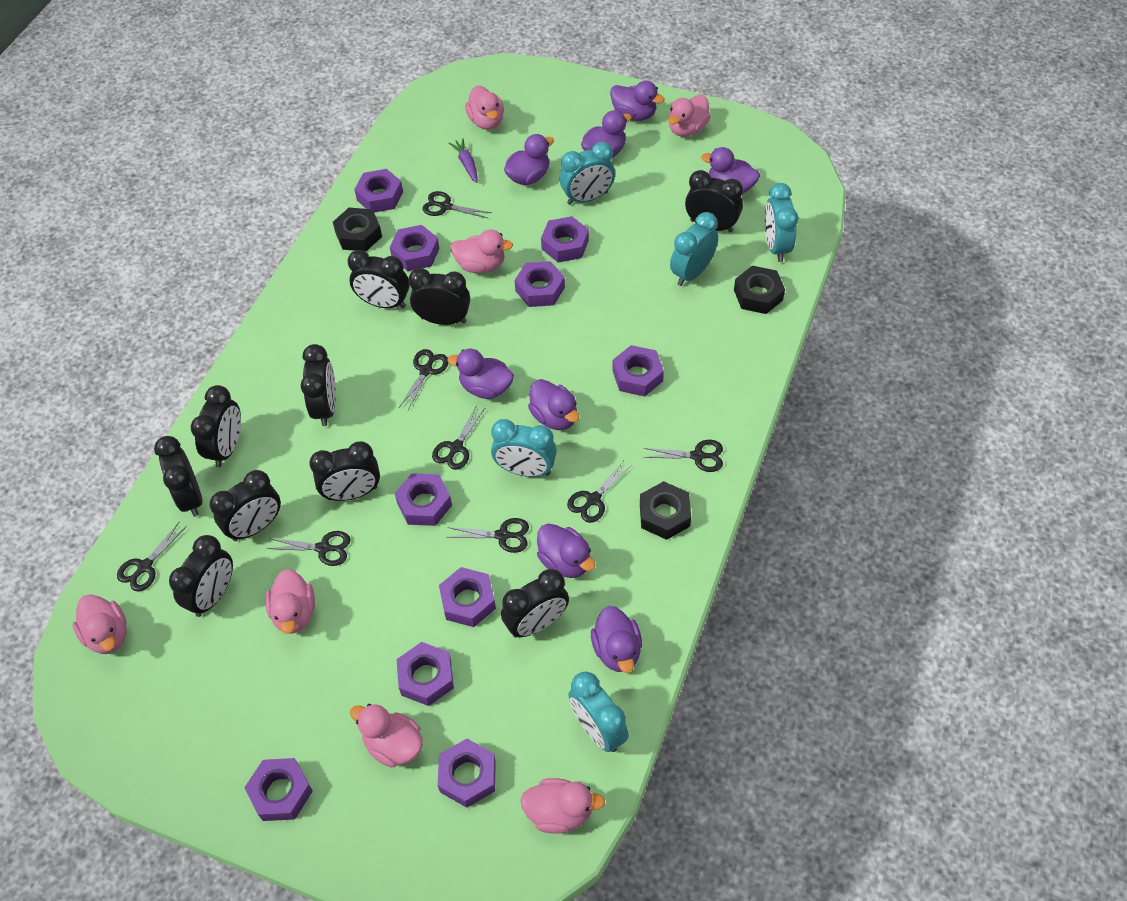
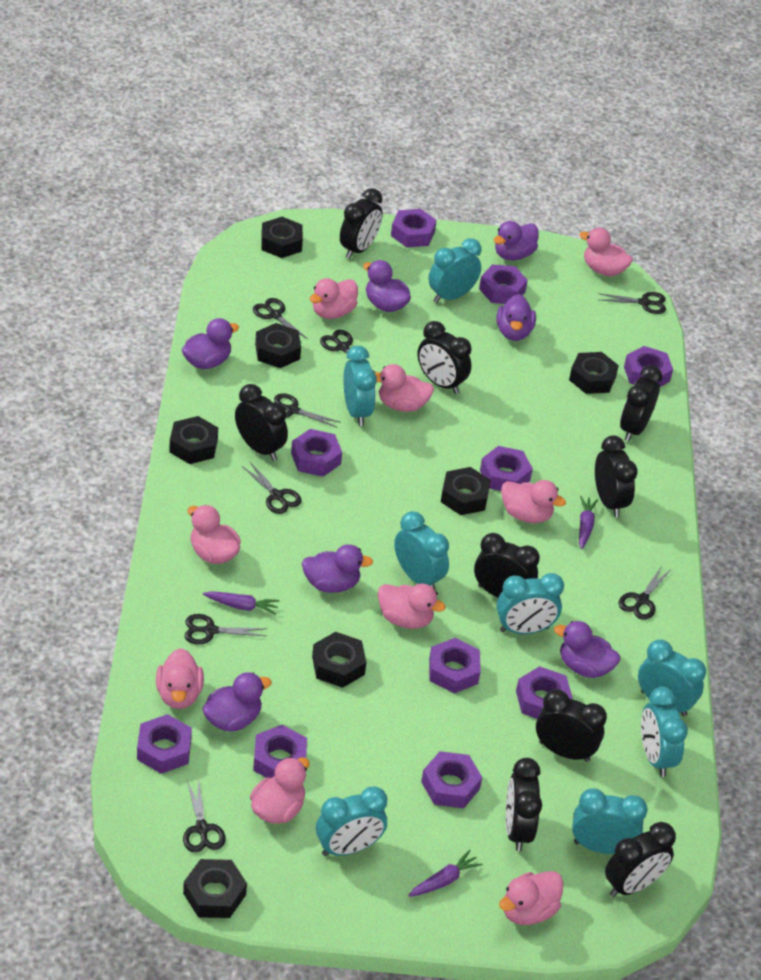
black clock: [154,436,202,517] [169,535,233,617] [191,385,241,467] [209,470,281,541] [301,344,336,426] [309,441,380,501] [348,250,409,308] [408,268,470,325] [501,569,569,638] [685,170,743,232] = 10 -> [235,384,288,461] [340,188,383,259] [418,321,472,394] [474,533,540,597] [506,758,542,851] [536,689,607,762] [595,436,638,517] [605,822,676,897] [620,365,662,442] = 9
black nut: [333,208,382,251] [640,481,691,540] [734,266,785,314] = 3 -> [169,416,218,464] [183,859,247,918] [255,323,301,368] [261,217,303,258] [312,632,367,688] [441,467,491,515] [569,352,619,394] = 7
pink duck: [73,594,127,654] [265,569,315,634] [350,704,423,768] [450,229,513,273] [465,85,504,130] [520,778,605,834] [668,95,710,137] = 7 -> [156,648,204,709] [188,505,241,564] [250,757,310,824] [309,278,358,319] [375,364,434,412] [378,584,446,629] [499,871,563,925] [501,480,566,523] [580,228,633,276] = 9
purple carrot: [449,138,478,183] = 1 -> [203,591,280,615] [408,850,483,897] [579,496,598,549] = 3
purple duck: [448,348,514,399] [504,134,554,185] [528,379,579,430] [537,523,595,578] [581,110,632,158] [591,606,642,673] [610,81,665,121] [701,147,760,193] = 8 -> [182,318,239,369] [202,672,272,732] [302,544,373,593] [363,260,411,312] [493,221,539,261] [497,294,536,341] [554,621,620,678] = 7
turquoise clock: [491,419,557,477] [560,142,615,205] [568,672,629,752] [670,212,718,286] [764,183,798,262] = 5 -> [316,786,387,856] [343,346,377,426] [394,511,449,591] [428,238,482,303] [497,573,564,634] [572,788,648,854] [638,640,706,717] [641,687,688,777] = 8

